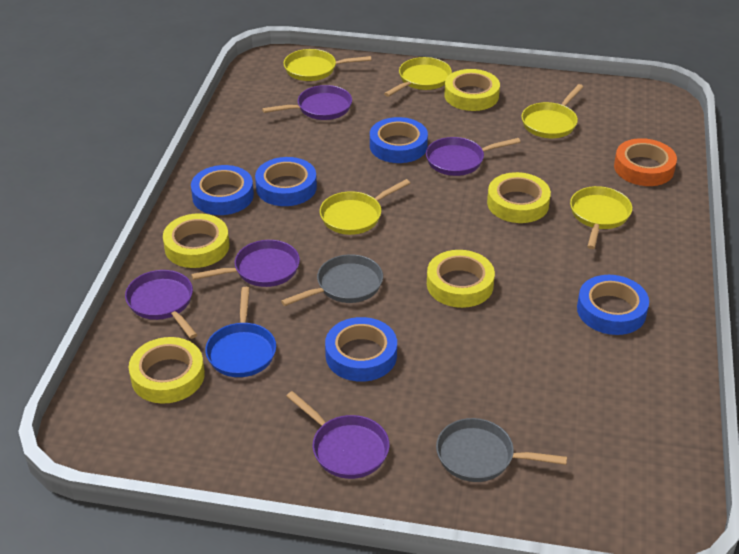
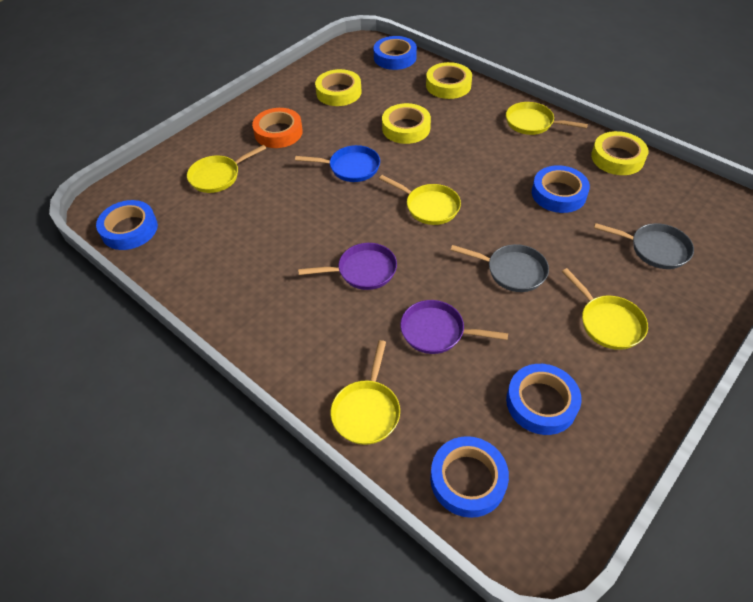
purple pan: [125,270,197,339] [191,240,300,287] [262,85,352,120] [286,391,390,479] [426,137,520,176] = 5 -> [298,243,397,290] [400,300,508,354] = 2
yellow tape: [129,337,205,404] [163,213,229,268] [427,250,495,308] [444,69,500,111] [487,172,551,223] = 5 -> [315,69,362,106] [382,103,431,144] [426,62,472,99] [591,131,648,175] = 4

